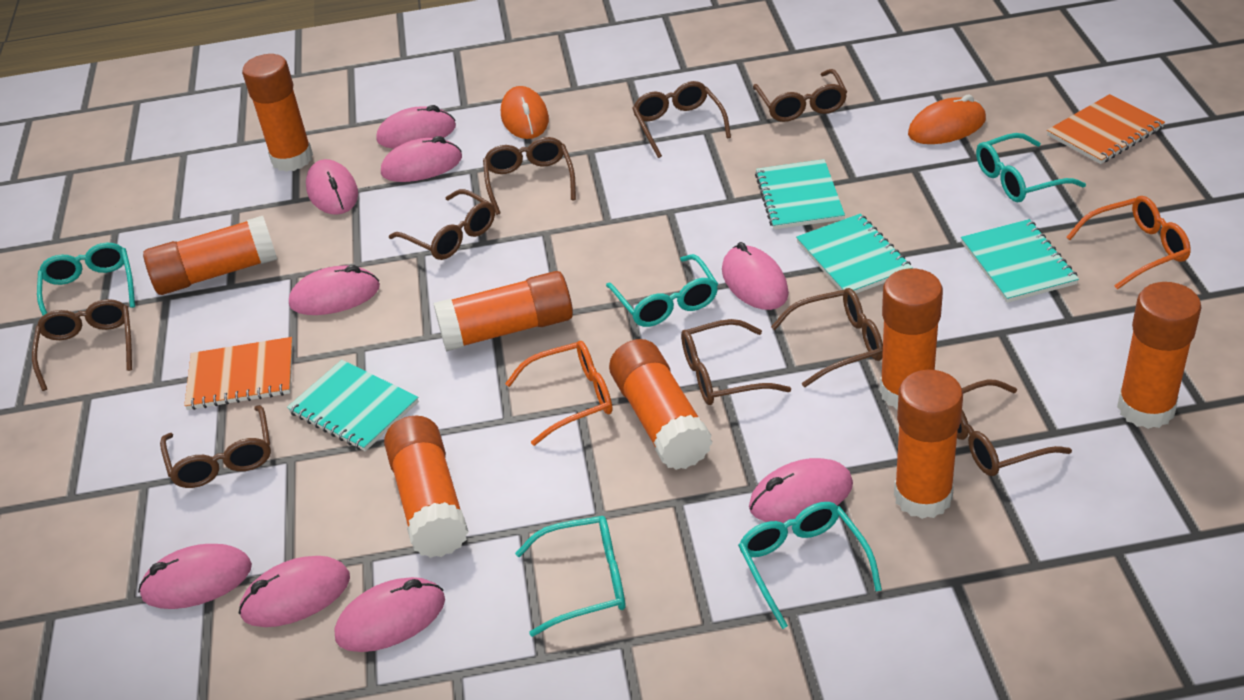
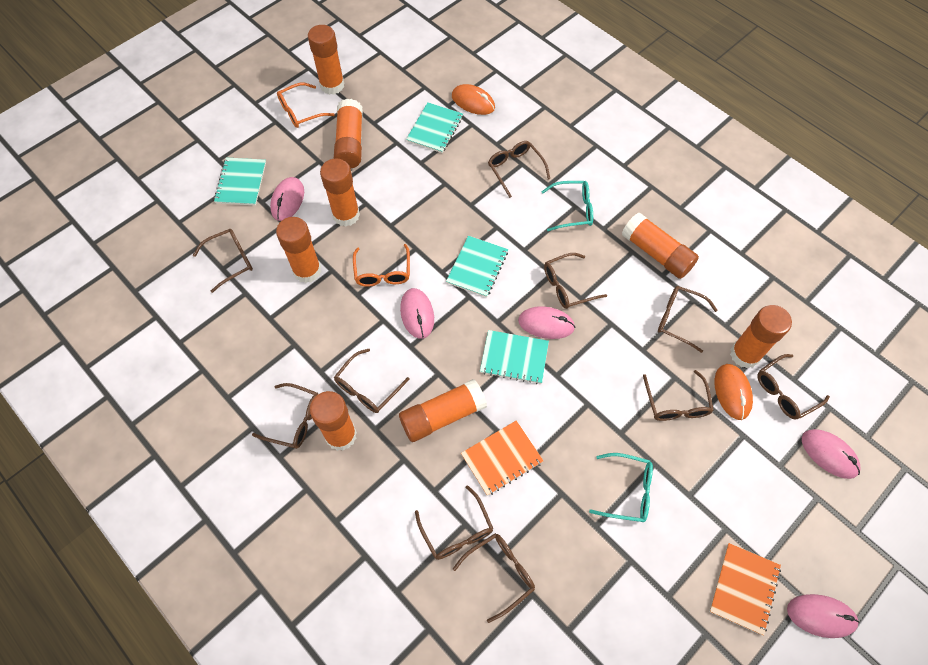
brown glasses: [32,299,132,391] [160,405,271,488] [389,189,495,260] [483,137,576,215] [632,81,731,158] [681,319,791,405] [753,69,847,122] [771,288,883,387] [957,380,1072,476] = 9 -> [193,229,253,293] [252,383,318,449] [334,349,409,413] [415,485,494,560] [453,533,535,623] [488,141,550,198] [544,253,607,309] [643,370,714,421] [658,286,717,353] [757,354,830,420] = 10
pink mouse: [138,544,252,609] [239,556,350,627] [289,265,380,315] [306,159,358,215] [334,577,445,652] [376,105,456,148] [381,136,462,182] [722,242,789,310] [749,458,853,523] = 9 -> [270,177,304,221] [400,288,434,339] [518,306,575,339] [787,594,859,638] [802,429,861,479] = 5
turquoise glasses: [37,242,135,316] [515,516,626,637] [606,254,718,327] [738,502,882,629] [976,133,1086,202] = 5 -> [541,181,593,231] [589,453,653,522] = 2

